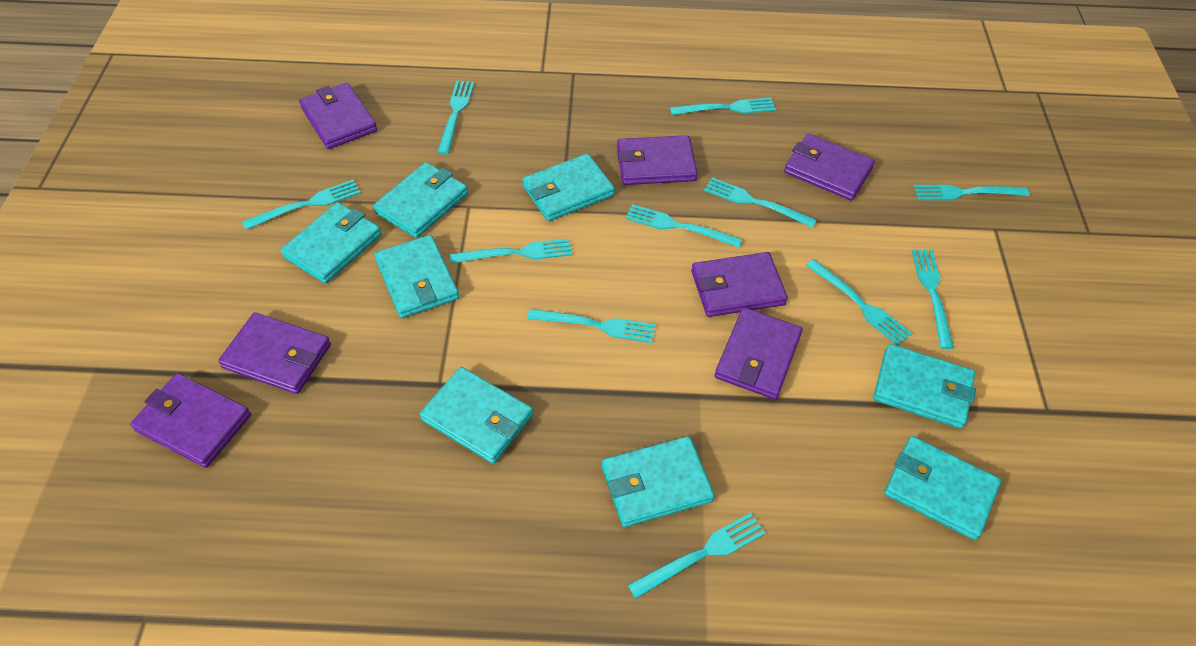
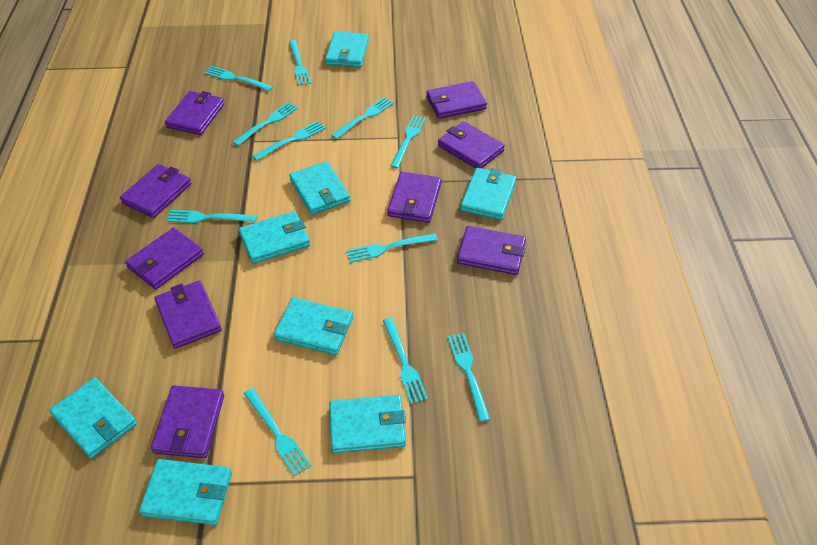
purple wallet: [130,373,251,468] [218,312,331,394] [299,83,377,149] [617,135,698,185] [691,252,788,317] [715,307,803,400] [784,133,875,201] = 7 -> [120,164,191,218] [125,228,204,290] [151,385,224,458] [154,280,222,349] [165,91,224,135] [388,172,441,223] [426,81,487,119] [438,121,505,169] [457,226,526,275] = 9

